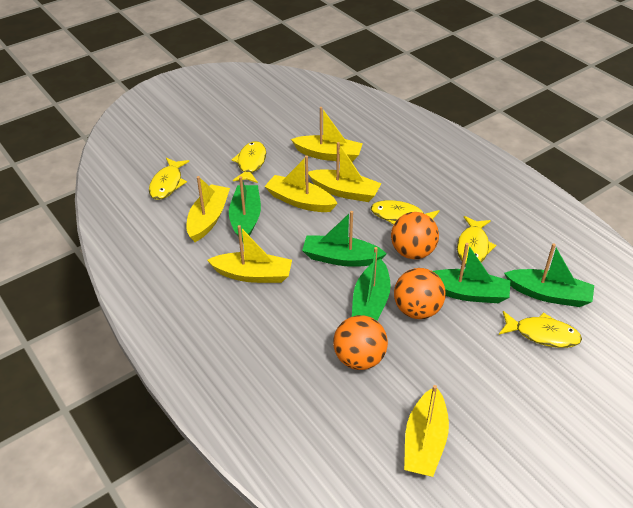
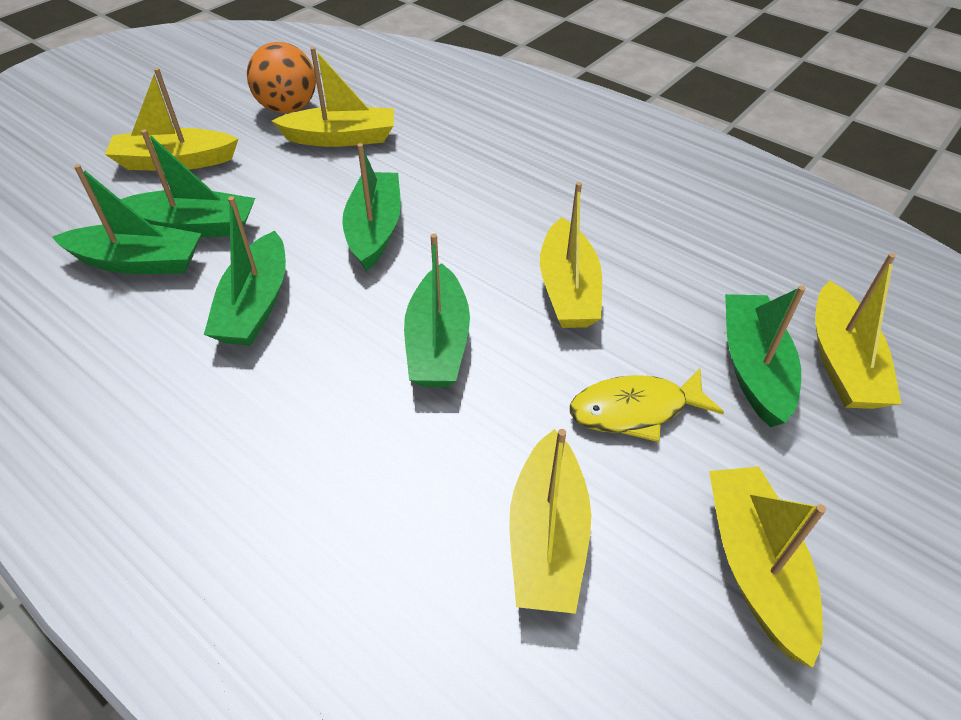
green boat: [229,176,261,242] [302,211,387,267] [352,247,391,321] [433,243,511,303] [504,243,594,307] = 5 -> [52,164,201,274] [120,129,255,237] [204,196,286,346] [342,143,401,271] [404,233,470,387] [725,286,806,427] = 6
orange ball: [333,315,388,370] [391,212,439,259] [394,268,446,319] = 3 -> [247,42,316,113] = 1
yellow fish: [149,158,189,200] [231,141,266,183] [371,200,440,225] [457,216,496,265] [499,311,582,348] = 5 -> [570,369,724,442] = 1

